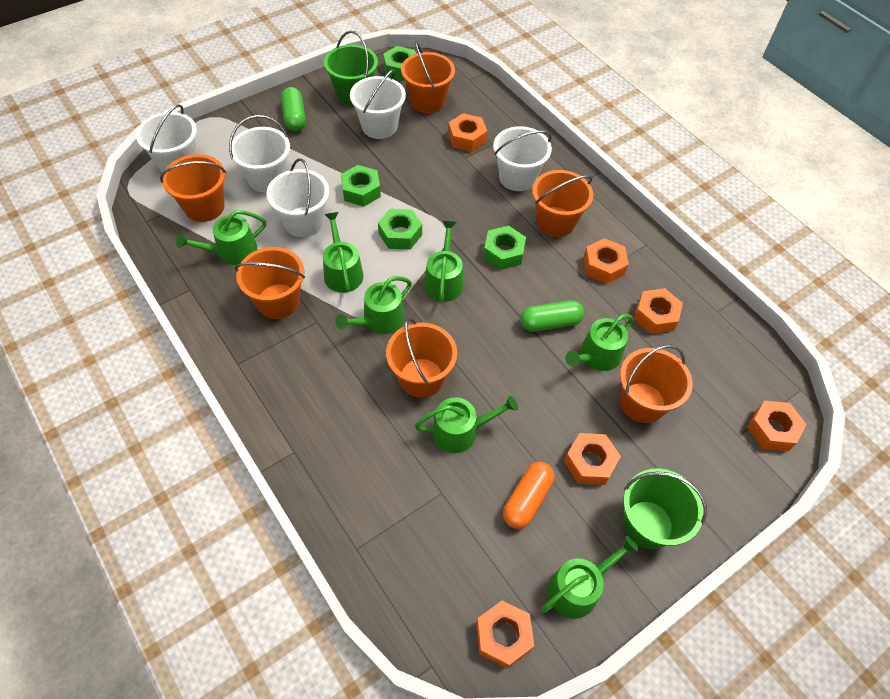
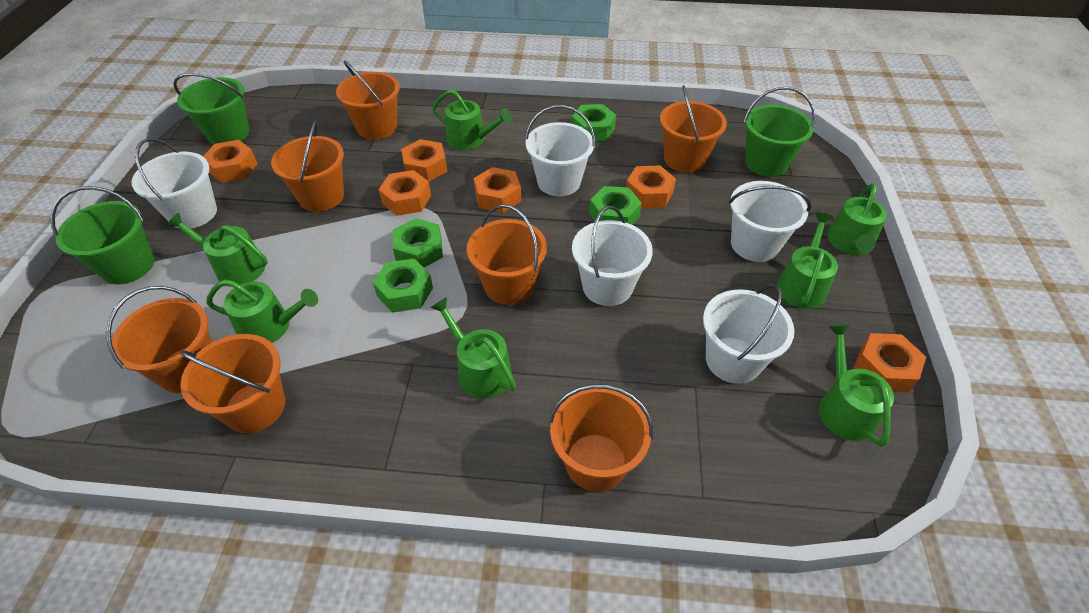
green bucket: [324,31,378,106] [623,469,707,549] = 2 -> [51,186,154,284] [173,73,249,145] [744,87,816,177] = 3
green capsule: [281,87,306,131] [520,300,584,332] = 2 -> none = 0
orange bucket: [160,154,226,222] [235,247,305,319] [386,318,457,398] [401,42,455,113] [532,170,593,237] [620,345,692,423] = 6 -> [106,286,212,393] [180,334,285,433] [271,121,344,212] [336,60,400,140] [467,204,547,305] [549,384,653,492] [660,85,727,173] = 7
orange capsule: [503,462,554,529] = 1 -> none = 0

